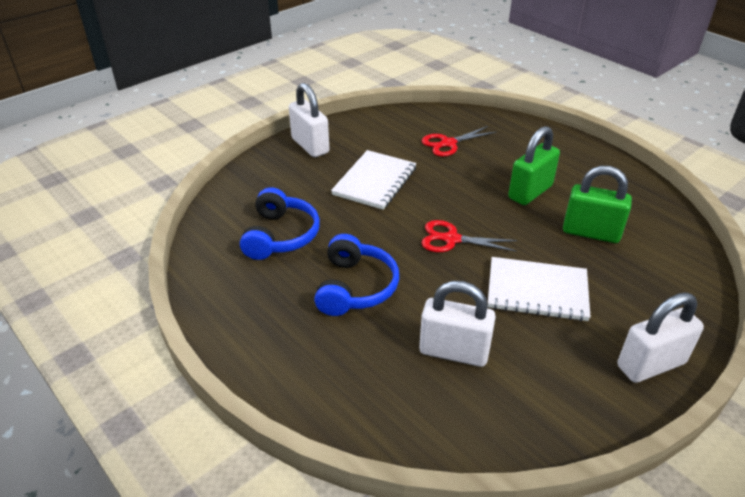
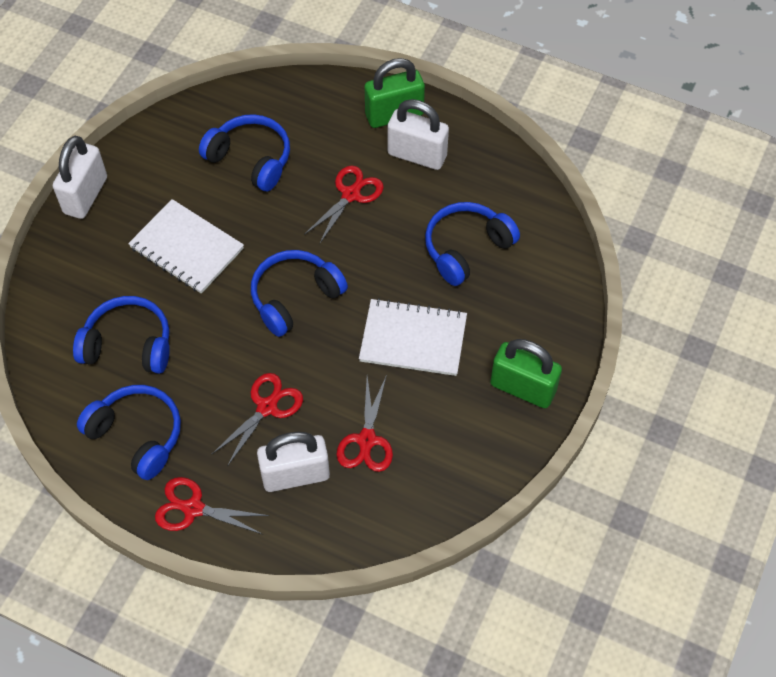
blue headphones: [240,187,320,260] [314,234,399,316] = 2 -> [73,296,170,374] [77,385,181,480] [199,114,290,191] [251,250,348,337] [425,202,520,286] = 5
red scissors: [421,220,517,252] [422,126,496,157] = 2 -> [155,477,269,534] [211,373,303,467] [304,166,384,244] [337,375,393,472] = 4

